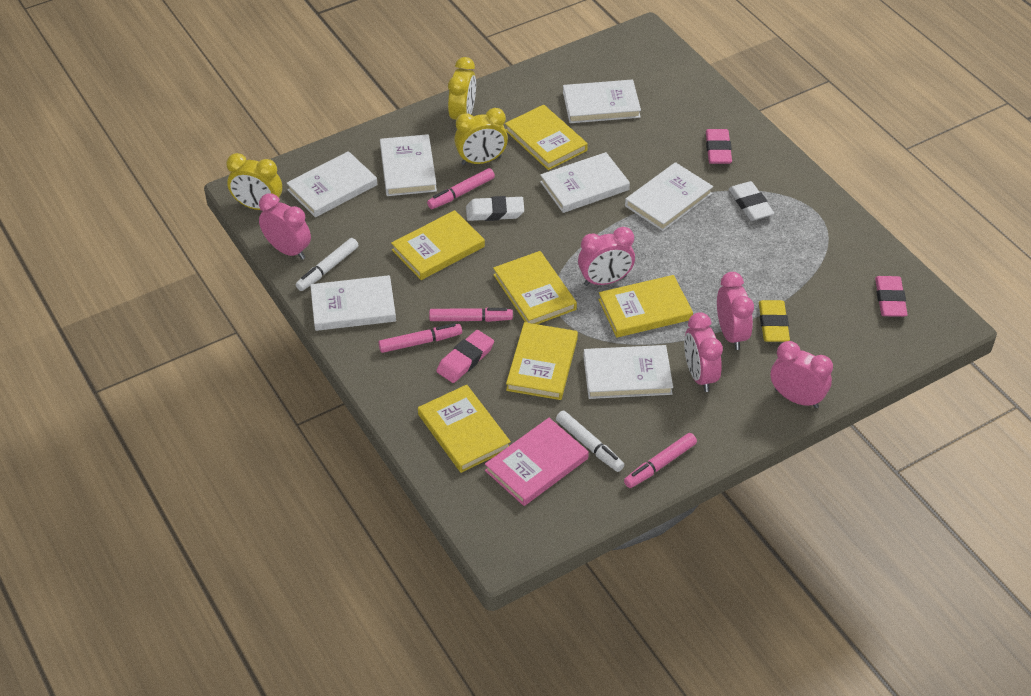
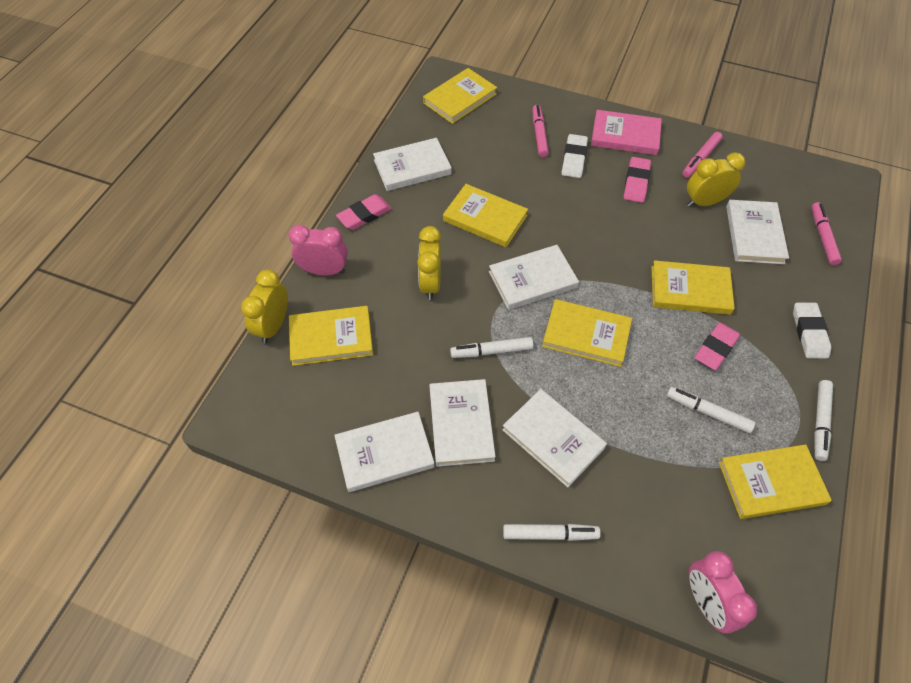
pink clock: [259,193,311,260] [578,227,635,286] [684,312,723,392] [717,272,754,350] [771,341,833,408] = 5 -> [289,225,348,276] [689,551,757,633] = 2
pink marker: [378,323,462,353] [427,168,495,209] [429,308,513,322] [624,433,697,488] = 4 -> [532,105,549,157] [682,132,723,178] [812,202,842,265] = 3
white book: [287,151,377,217] [310,275,396,331] [380,134,437,196] [540,152,630,213] [563,79,641,123] [583,345,673,399] [625,162,713,231] = 7 -> [334,412,435,492] [373,138,452,191] [429,379,496,467] [489,245,579,310] [502,389,607,487] [726,200,789,264] = 6
white marker: [296,238,358,291] [556,410,624,472] = 2 -> [450,337,533,358] [503,524,601,541] [667,387,755,433] [814,380,833,461] = 4
yellow eraser: [759,300,790,342] = 1 -> none = 0

